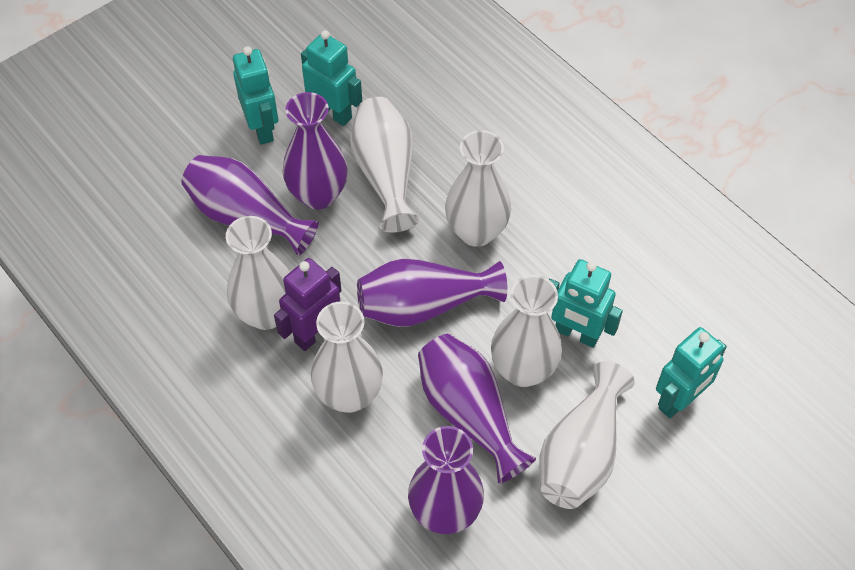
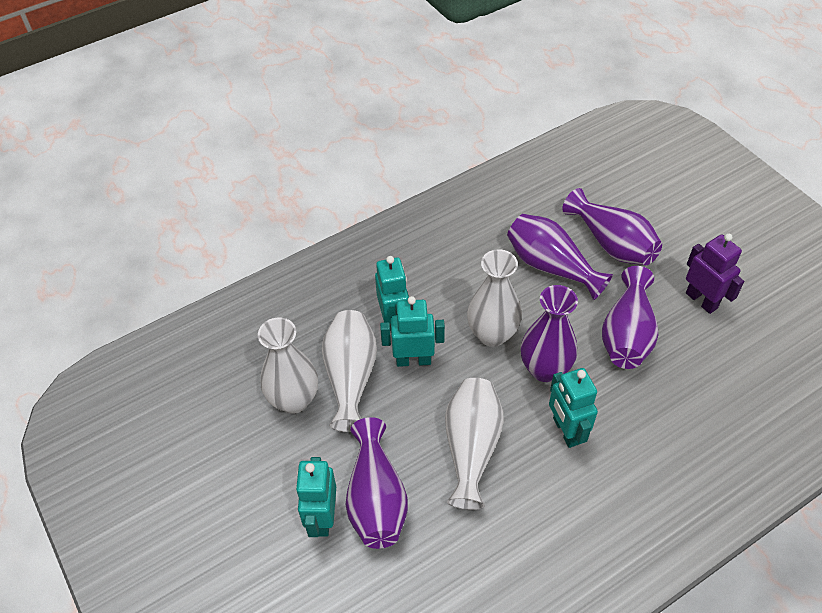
white vase: [226,216,290,330] [311,301,383,413] [350,97,419,233] [445,130,511,247] [491,275,562,387] [539,361,635,509] = 6 -> [258,317,318,414] [322,310,377,432] [445,378,504,510] [467,249,522,347] = 4

